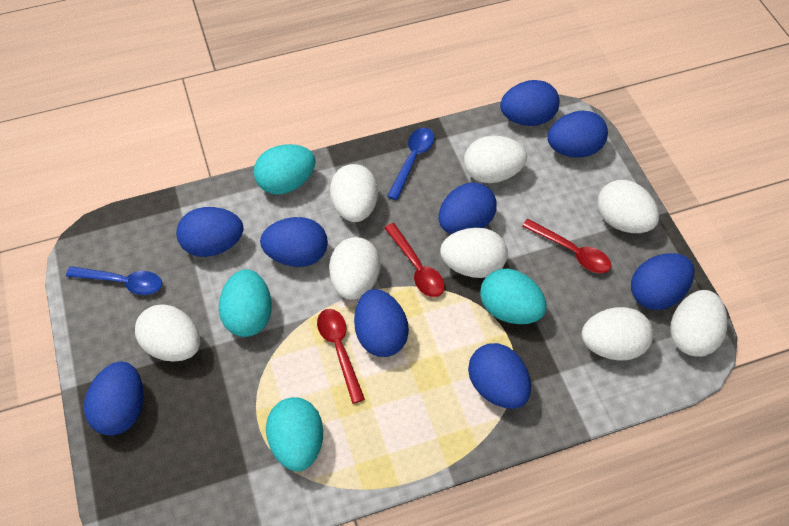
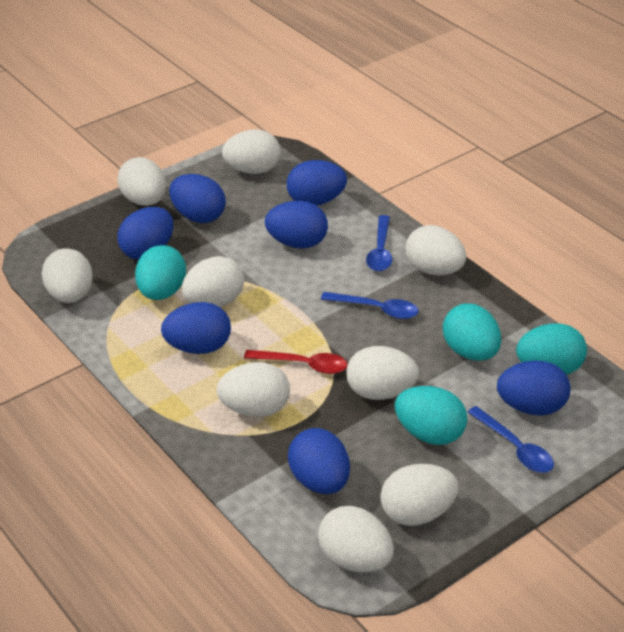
blue egg: [84,361,144,436] [176,207,243,257] [260,217,328,267] [354,289,409,357] [438,183,497,234] [468,343,531,409] [500,80,560,126] [547,110,608,158] [631,253,694,310] = 9 -> [117,207,173,260] [161,302,231,354] [169,174,226,223] [265,201,328,249] [287,160,347,206] [288,428,350,494] [497,360,571,416] = 7
blue spoon: [66,266,162,295] [387,128,434,200] = 2 -> [321,292,419,319] [366,215,392,271] [468,406,554,473] = 3
red spoon: [317,309,365,404] [384,223,445,297] [522,219,611,273] = 3 -> [244,350,347,374] = 1
white egg: [135,305,200,361] [329,237,380,300] [330,164,378,222] [440,228,508,278] [464,136,527,183] [581,307,653,361] [597,180,659,233] [670,290,728,357] = 8 -> [42,248,93,303] [117,157,166,206] [182,256,244,307] [216,362,290,417] [222,130,281,174] [318,506,394,572] [346,346,419,400] [380,464,459,526] [405,225,466,275] = 9

